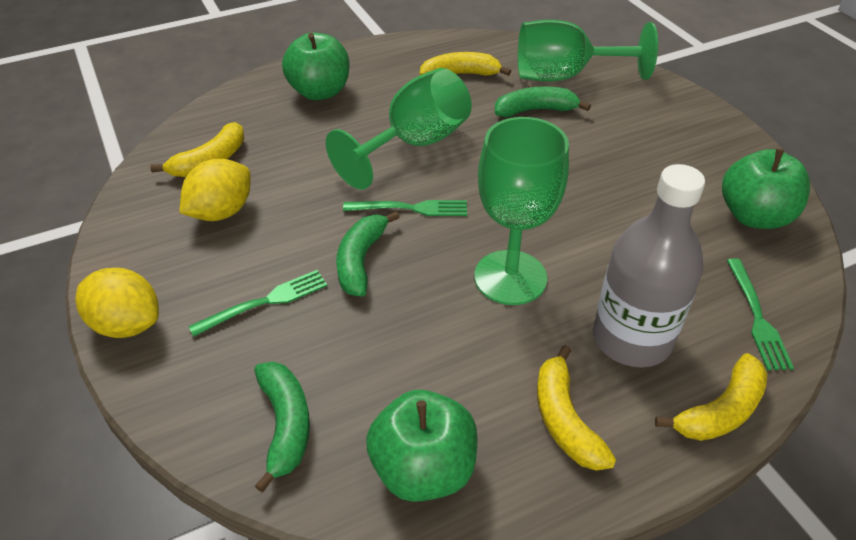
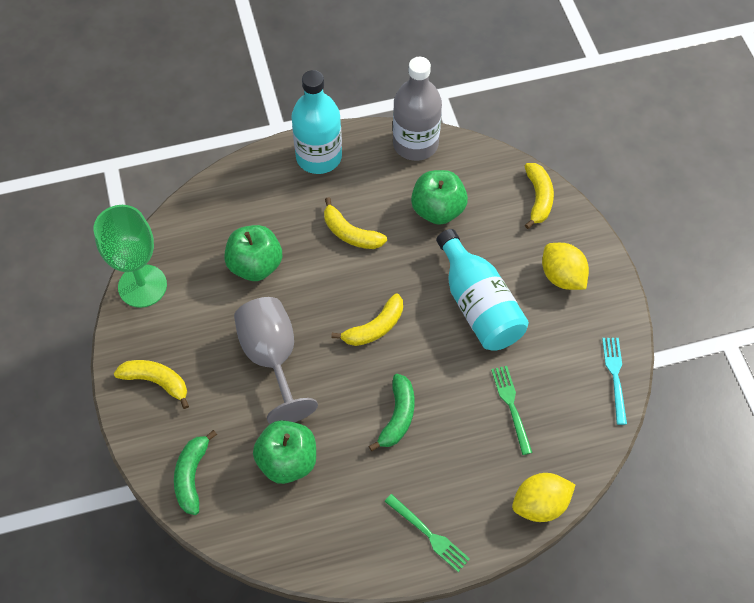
green banana: [254,361,310,493] [336,211,399,297] [495,86,591,117] = 3 -> [174,430,217,515] [369,374,414,451] = 2
green fork: [188,270,328,337] [343,200,467,216] [727,258,794,370] = 3 -> [385,494,470,572] [491,366,533,455] = 2
green goblet: [326,68,472,190] [474,117,569,305] [518,20,658,82] = 3 -> [94,205,167,308] = 1
grey goblet: none = 0 -> [234,297,318,424] = 1
turquoise bottle: none = 0 -> [291,70,342,174] [437,229,529,351] = 2
turquoise fork: none = 0 -> [602,338,627,425] = 1

